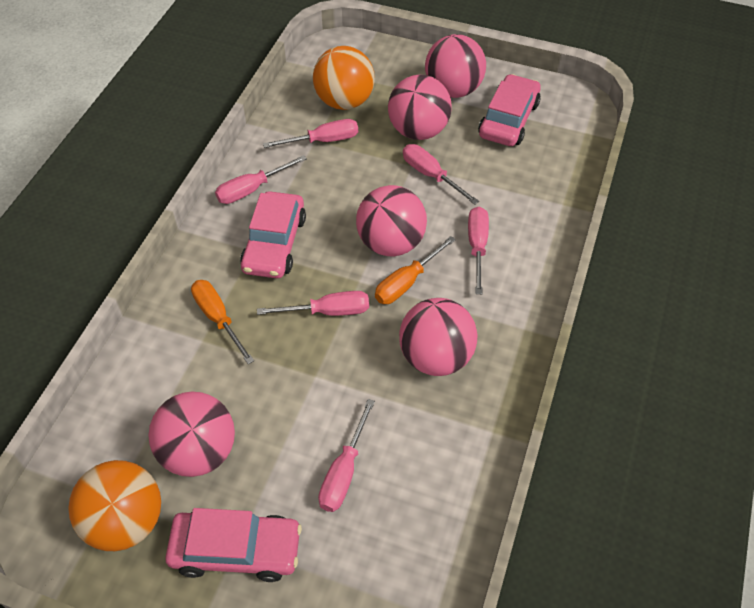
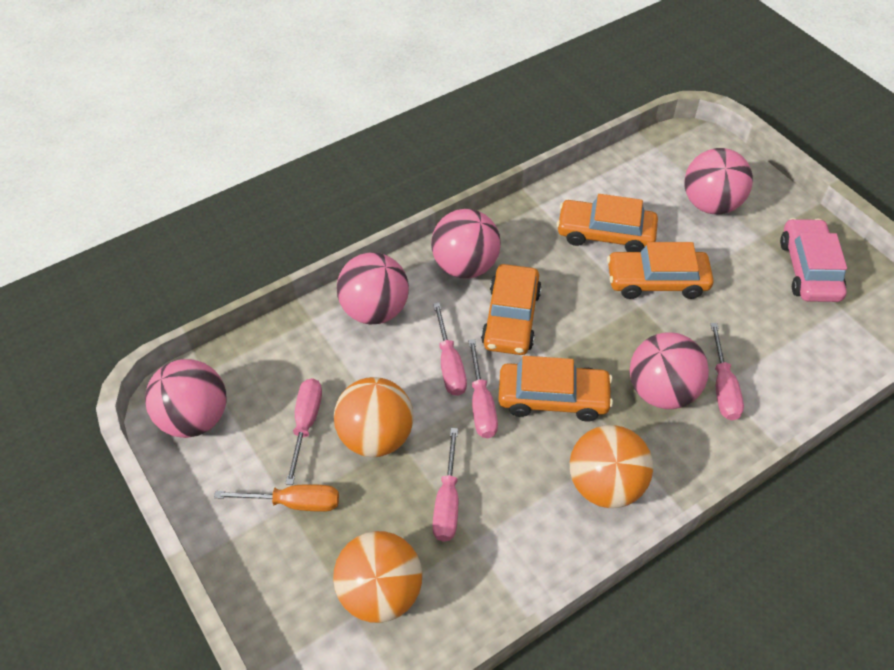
orange ball: [68,460,161,551] [313,46,375,110] = 2 -> [333,531,422,623] [334,377,414,457] [570,425,653,508] = 3
orange car: none = 0 -> [481,264,542,355] [498,356,613,422] [557,194,658,252] [607,242,714,299] = 4
orange screwdriver: [191,280,254,364] [375,236,456,304] = 2 -> [214,484,339,512] = 1
pink car: [165,508,302,582] [240,191,306,278] [478,74,541,146] = 3 -> [780,218,847,302] = 1
pink screwdriver: [215,155,307,204] [257,291,369,316] [263,119,358,148] [318,399,375,512] [403,144,479,205] [468,207,489,294] = 6 -> [285,378,322,485] [433,303,467,396] [433,428,458,542] [468,339,498,438] [710,323,744,420] = 5

